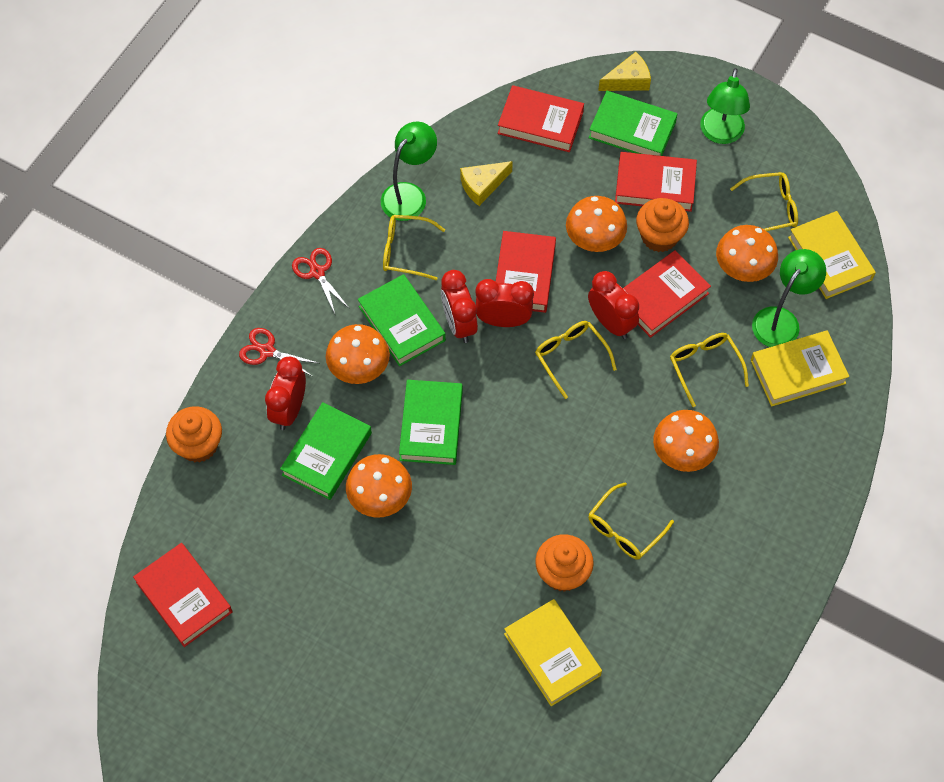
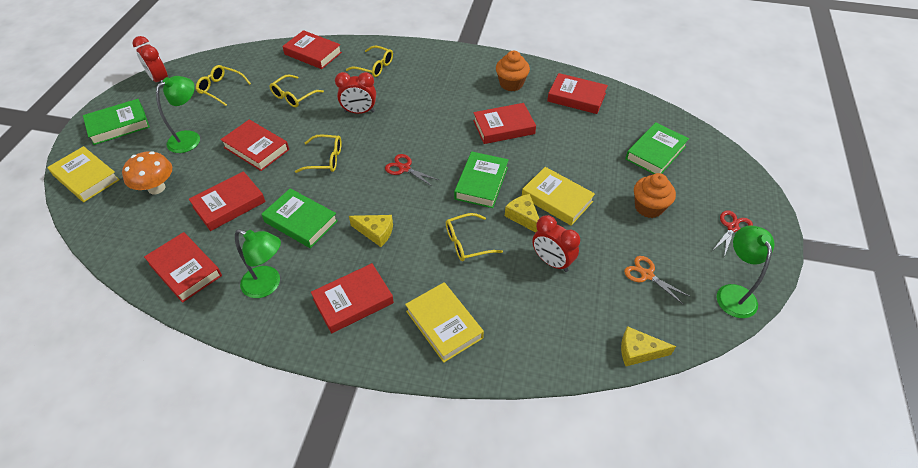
orange cupcake: [166,406,222,463] [535,534,594,592] [636,198,689,252] = 3 -> [496,51,530,91] [634,173,676,218] = 2
orange mushroom: [326,324,390,384] [346,454,412,518] [566,196,627,252] [653,410,719,472] [716,225,778,282] = 5 -> [122,151,172,194] = 1
orange scissors: none = 0 -> [624,256,689,304] = 1
red book: [133,543,233,647] [496,231,556,313] [498,85,584,152] [615,152,697,212] [623,250,711,338] = 5 -> [144,232,222,303] [189,171,266,231] [220,120,289,171] [282,30,342,69] [311,263,394,334] [473,103,536,144] [547,73,608,114] = 7
red clock: [265,357,306,430] [441,270,478,343] [475,279,534,327] [588,271,639,339] = 4 -> [133,36,168,86] [335,72,376,114] [532,215,580,272] = 3
yellow cheese: [460,161,513,206] [598,52,651,91] = 2 -> [349,215,393,247] [505,194,539,233] [621,326,676,366] = 3

